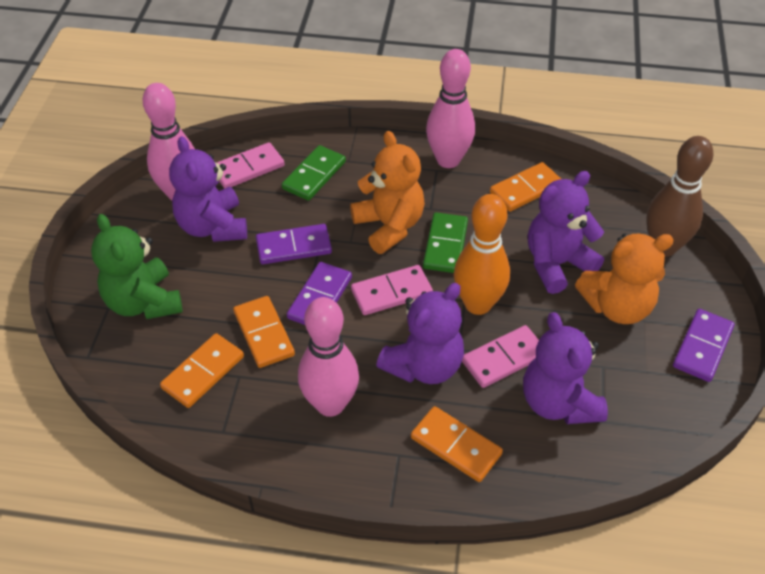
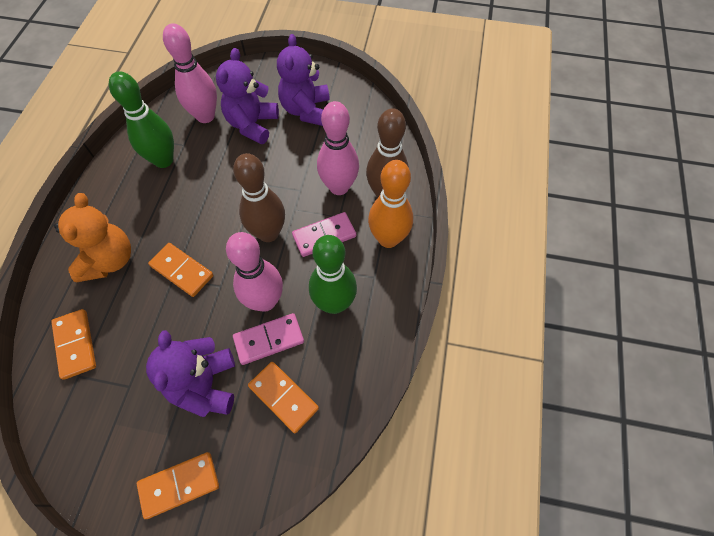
brown bowling pin: [646,136,714,257] = 1 -> [233,153,285,242] [366,108,409,198] = 2
green bowling pin: none = 0 -> [109,71,174,168] [309,235,357,314] = 2
green domino: [282,145,346,201] [423,212,468,273] = 2 -> none = 0
green teddy bear: [91,214,183,319] = 1 -> none = 0
orange teddy bear: [350,131,425,254] [575,233,674,324] = 2 -> [54,193,131,282] = 1
pink domino: [217,142,285,189] [351,265,433,315] [462,325,539,388] = 3 -> [233,313,304,365] [292,212,356,257] = 2
purple domino: [256,224,332,264] [287,262,352,325] [673,309,735,382] = 3 -> none = 0
purple teddy bear: [169,136,247,242] [376,283,464,384] [523,312,608,424] [528,171,604,294] = 4 -> [146,330,235,417] [216,48,279,144] [277,34,330,126] = 3

